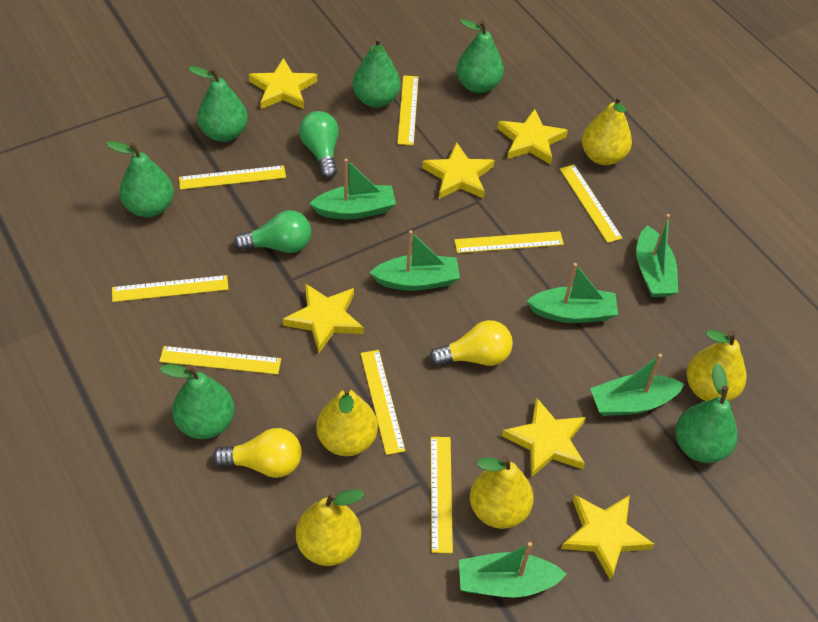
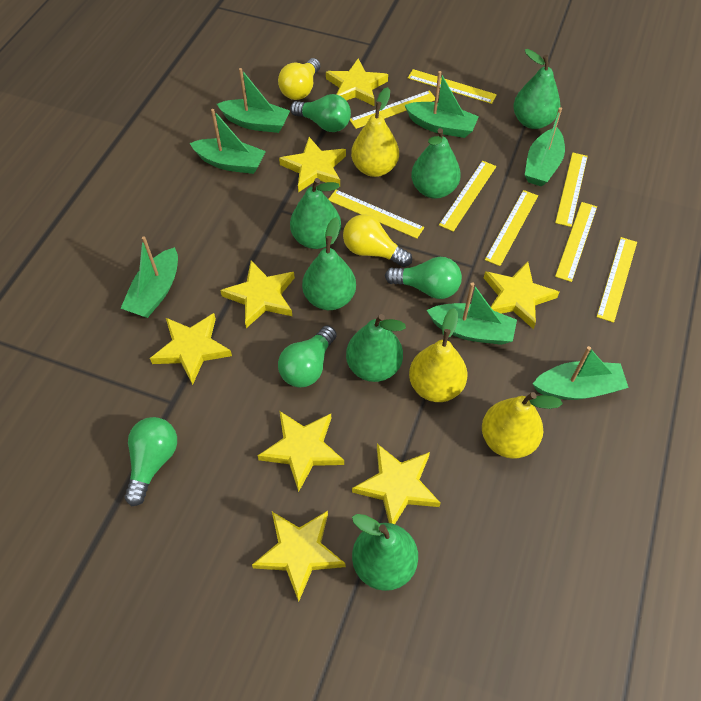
green boat: [309,159,396,219] [369,230,460,291] [459,542,567,598] [527,263,618,323] [590,354,684,416] [636,214,678,297] = 6 -> [121,236,178,318] [190,109,266,174] [217,68,290,133] [405,71,479,138] [427,282,517,345] [525,107,565,186] [533,346,629,400] = 7
green light bulb: [234,210,311,253] [299,111,339,178] = 2 -> [124,417,177,506] [278,325,337,387] [290,94,351,132] [385,257,462,299] = 4
yellow pear: [296,489,364,566] [316,387,378,456] [470,456,534,529] [582,95,632,165] [686,330,746,401] = 5 -> [351,87,399,177] [409,308,467,402] [482,392,563,459] = 3
yellow star: [249,58,317,109] [283,283,364,353] [422,142,494,199] [497,109,568,165] [502,397,586,477] [561,495,654,581] = 6 -> [150,313,232,385] [220,261,295,328] [252,511,346,602] [257,411,344,492] [279,137,346,192] [326,59,388,106] [352,444,441,524] [484,261,559,329] = 8

